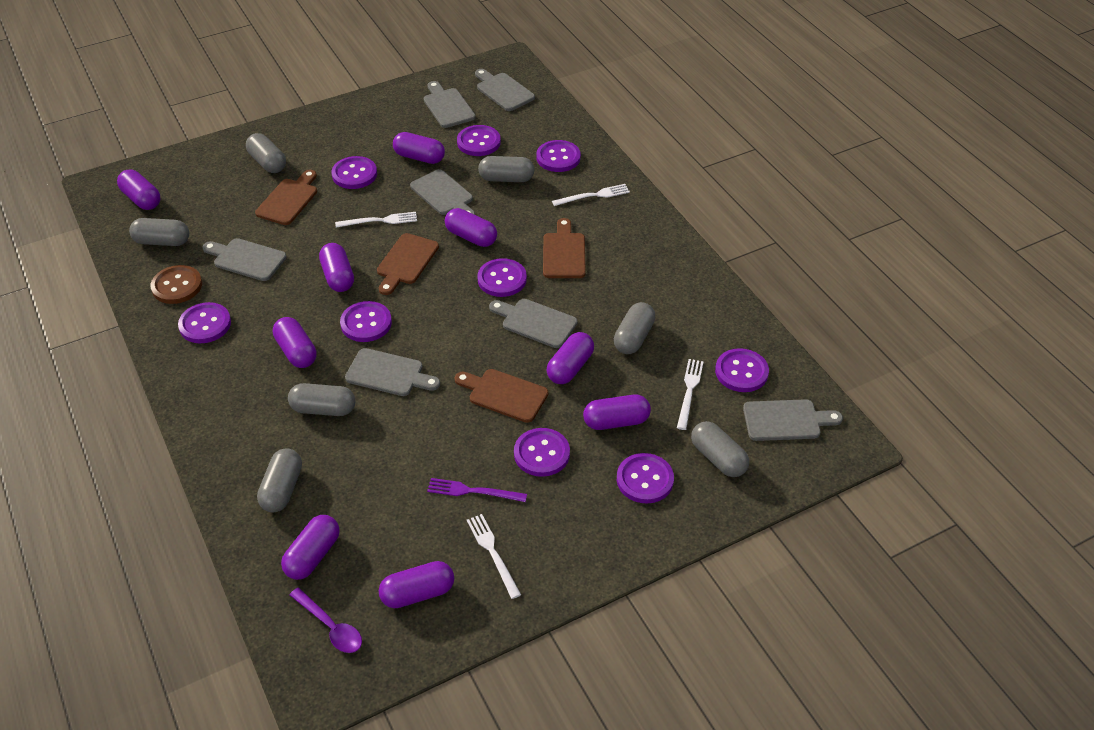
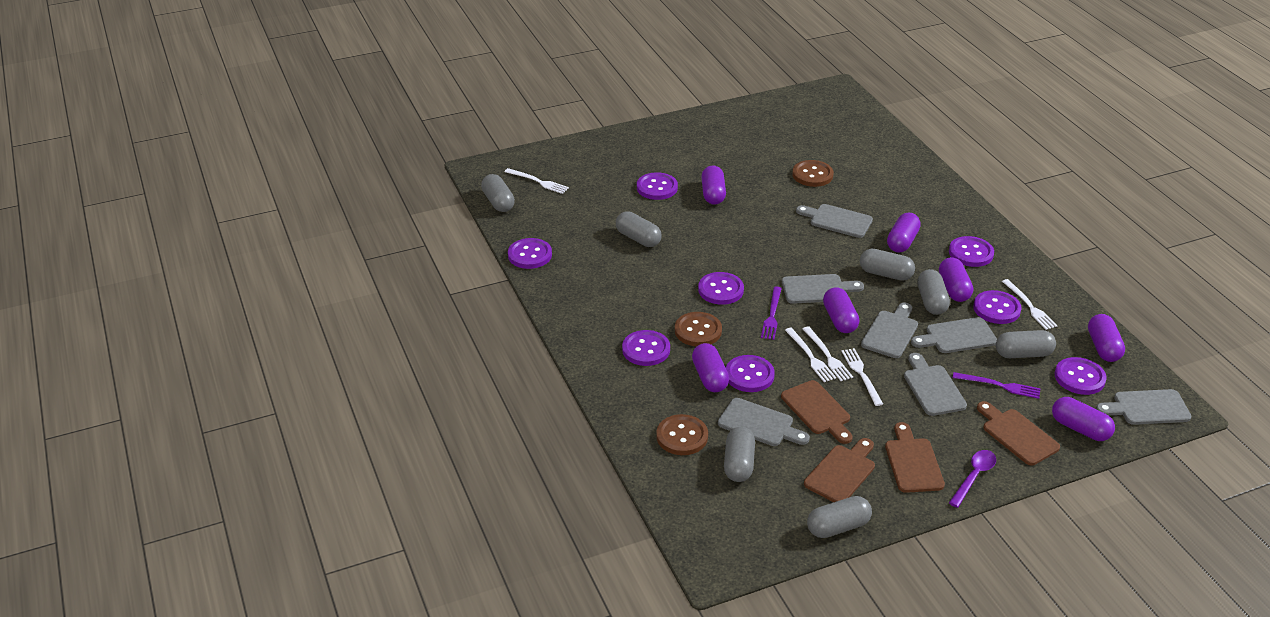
brown button: [151,265,202,304] = 1 -> [656,414,708,455] [675,312,722,347] [792,160,834,187] = 3
purple button: [178,302,231,343] [332,156,377,189] [340,301,392,342] [457,125,501,156] [477,258,527,297] [514,428,570,477] [536,140,581,172] [617,453,674,504] [715,348,769,392] = 9 -> [508,238,552,269] [622,330,670,366] [637,172,678,200] [698,272,744,305] [726,355,775,392] [949,236,994,267] [973,290,1022,324] [1055,357,1107,395] = 8
purple capsule: [117,170,160,210] [273,317,317,368] [281,515,340,580] [319,243,354,292] [379,561,454,608] [393,132,445,164] [445,208,497,247] [547,332,594,384] [583,395,651,430] = 9 -> [692,343,729,392] [701,165,726,205] [823,287,859,333] [887,213,921,252] [939,257,973,302] [1052,397,1115,441] [1088,314,1125,362] = 7
purple fork: [427,478,527,502] = 1 -> [761,286,782,340] [953,372,1040,399] = 2
white fork: [335,212,417,228] [467,514,521,599] [552,184,630,206] [677,359,704,430] = 4 -> [505,168,569,194] [785,328,836,382] [803,326,853,381] [841,348,883,406] [1002,279,1057,330] = 5

